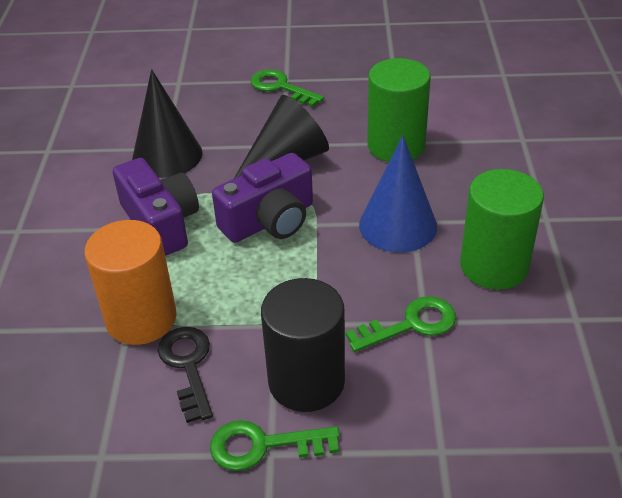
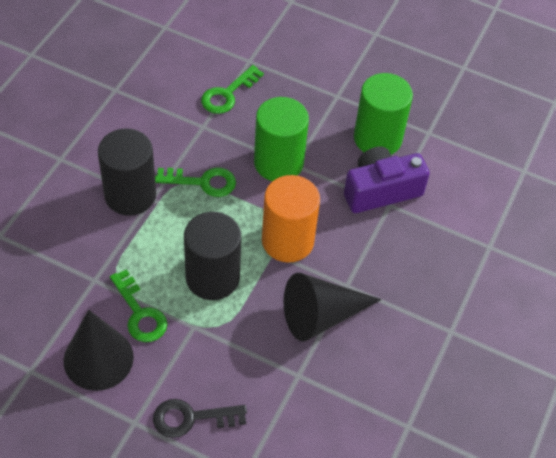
black cylinder: [261,278,345,412] = 1 -> [98,129,156,216] [184,212,241,300] = 2
blue cone: [359,136,437,253] = 1 -> none = 0
purple camera: [113,158,199,256] [212,153,313,243] = 2 -> [344,146,430,213] = 1

